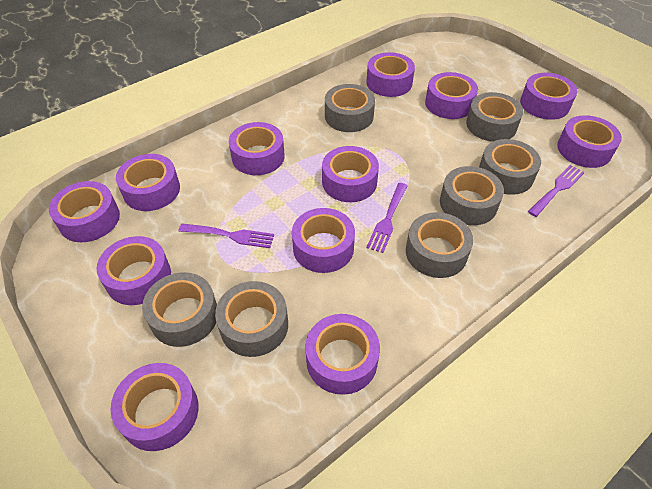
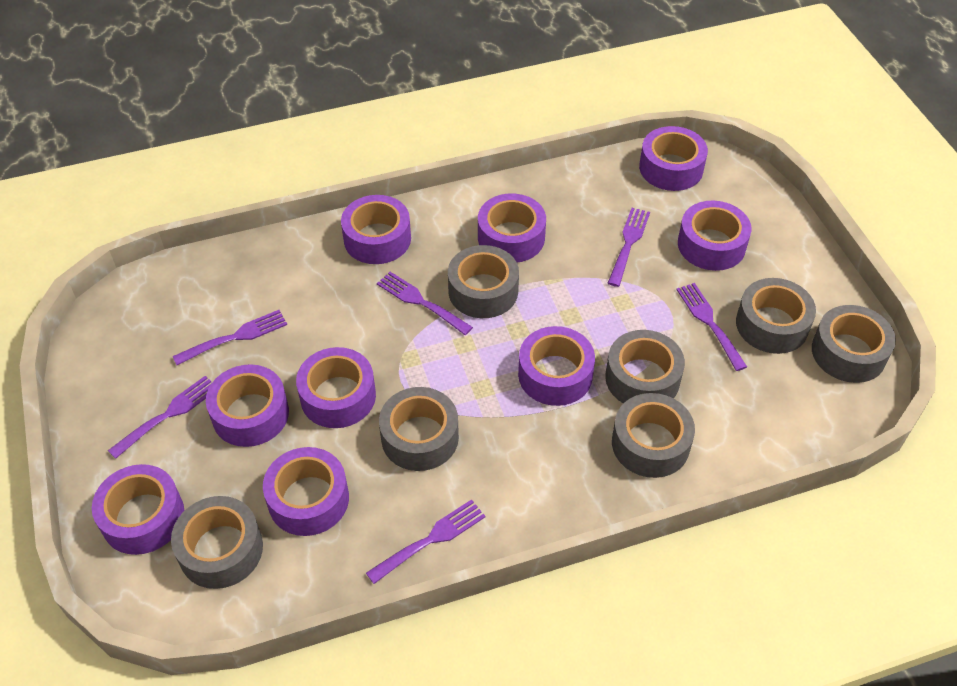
purple fork: [179,223,274,248] [366,183,407,253] [528,165,585,217] = 3 -> [108,376,211,459] [173,310,287,365] [366,499,486,584] [377,272,473,335] [608,208,650,287] [676,283,747,371] = 6
purple tape: [49,181,120,242] [96,236,171,305] [110,363,199,451] [116,154,180,211] [229,122,285,175] [292,208,355,273] [305,314,380,395] [322,146,379,202] [366,52,415,97] [425,72,478,119] [520,73,577,120] [557,115,622,168] = 12 -> [92,464,184,555] [206,364,289,447] [263,447,349,536] [296,347,376,428] [341,195,411,264] [478,193,546,263] [518,326,595,406] [639,126,708,191] [678,201,751,271] = 9

